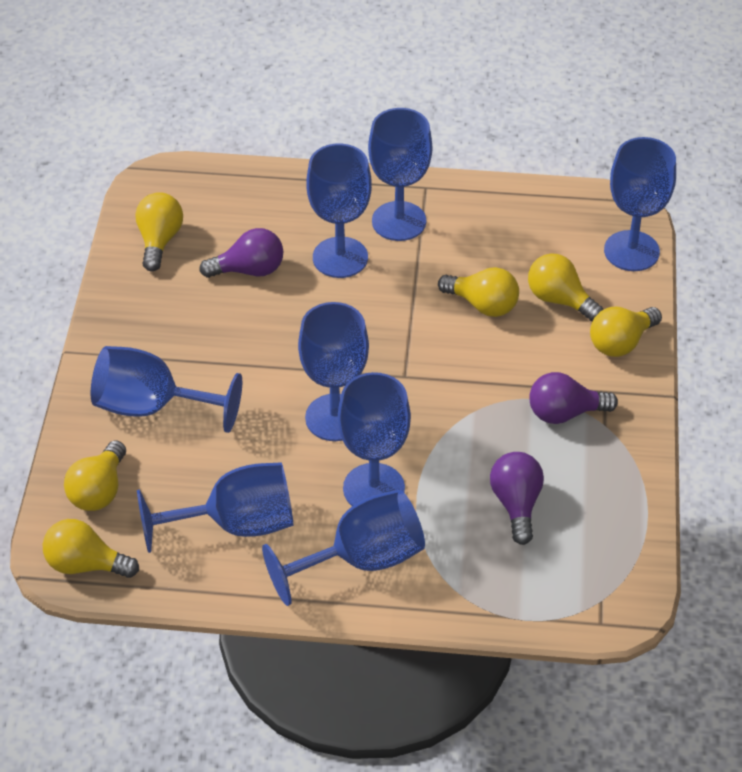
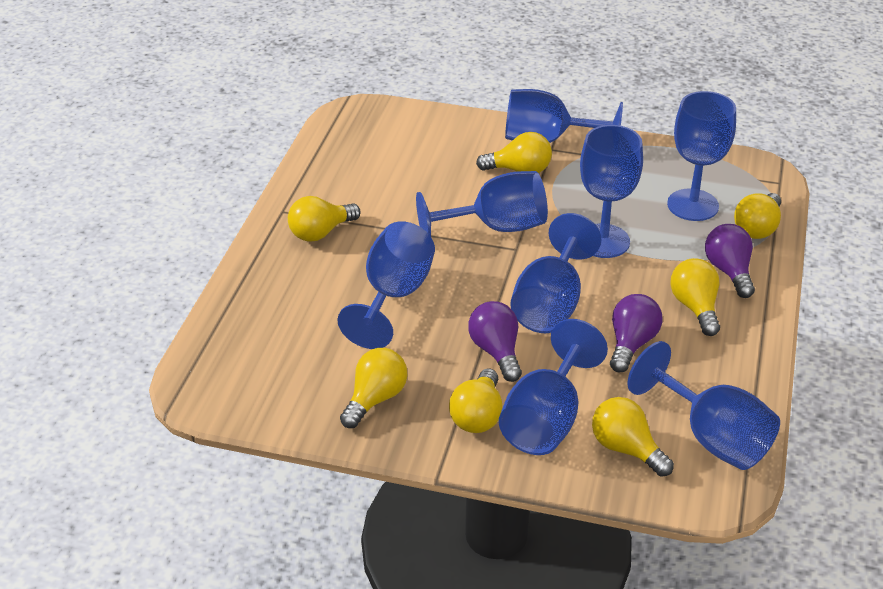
yellow light bulb: [43,519,139,578] [64,440,126,511] [135,192,183,271] [438,267,519,317] [528,253,603,321] [590,307,662,357] = 6 -> [288,196,361,242] [340,348,407,428] [449,368,502,433] [476,132,552,173] [592,397,674,477] [670,258,720,336] [734,193,781,239] = 7

